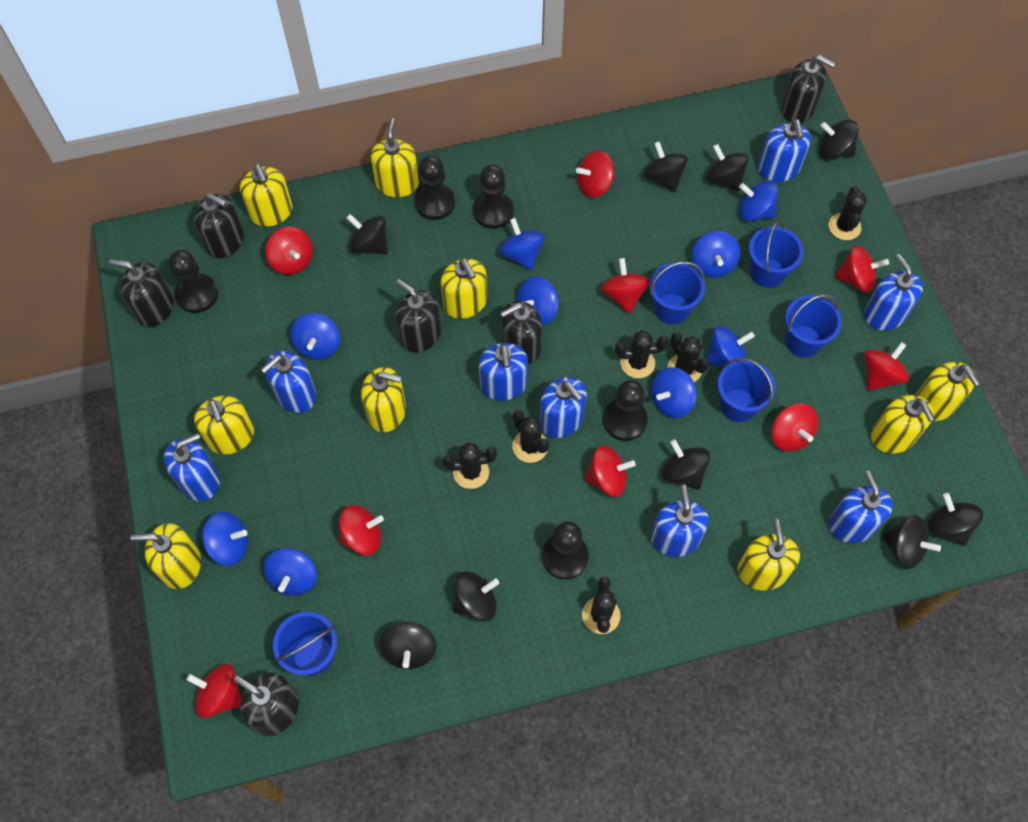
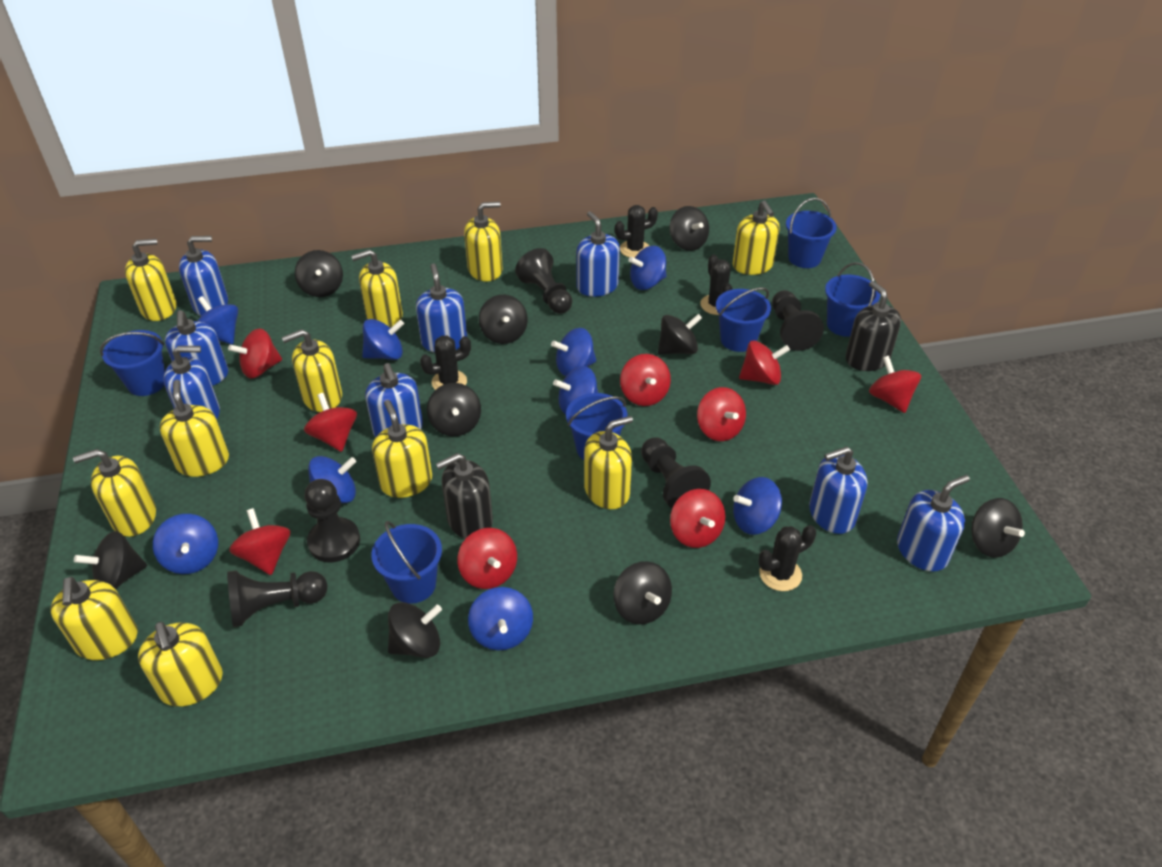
black cactus: [443,442,497,489] [512,410,549,463] [582,577,621,634] [615,330,668,378] [667,332,710,382] [828,186,867,240] = 6 -> [420,336,471,390] [615,205,658,258] [700,254,733,315] [758,525,816,591] = 4
black soap dispenser: [109,259,173,327] [194,193,244,258] [234,673,299,736] [395,279,441,353] [500,301,542,364] [781,55,835,123] = 6 -> [436,453,493,539] [845,281,901,371] = 2
blue bucket: [273,612,337,675] [650,261,705,324] [718,358,776,422] [749,221,804,288] [785,294,842,357] = 5 -> [100,330,165,396] [371,521,442,604] [566,393,627,460] [716,287,771,352] [786,198,837,268] [825,262,880,337] = 6
yellow soap dispenser: [130,523,201,589] [194,396,254,454] [240,164,292,227] [361,367,406,432] [371,118,419,197] [441,259,487,319] [738,519,800,590] [871,395,935,454] [916,362,981,421] = 9 -> [50,577,138,660] [73,449,156,537] [125,239,177,321] [138,622,223,707] [159,380,229,477] [282,329,342,412] [351,249,403,328] [372,400,432,498] [464,202,503,282] [584,416,633,509] [733,200,780,275] = 11

